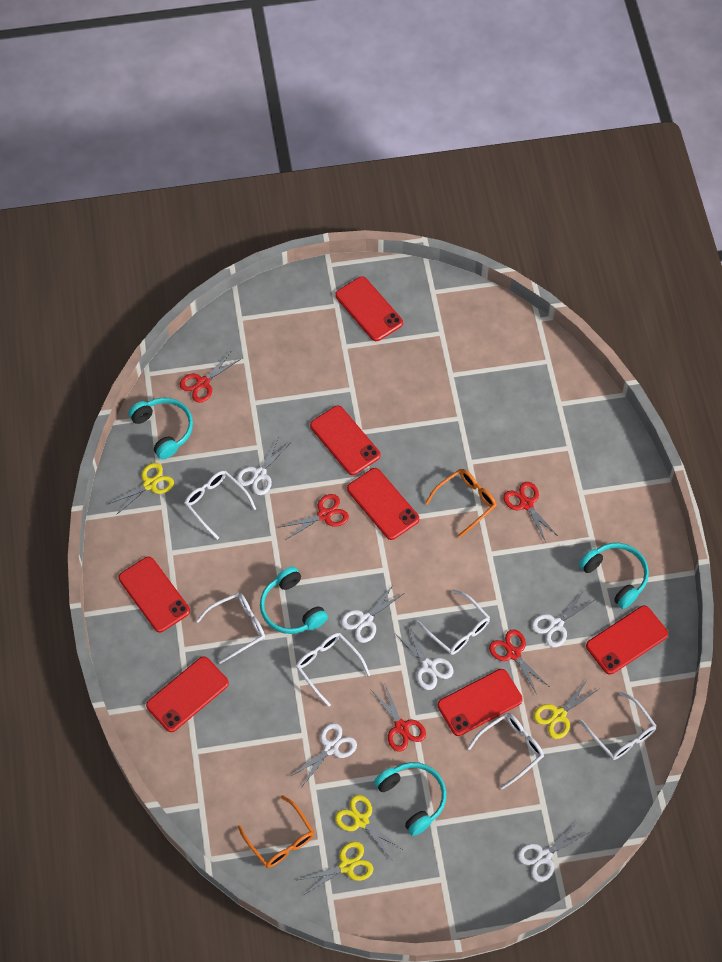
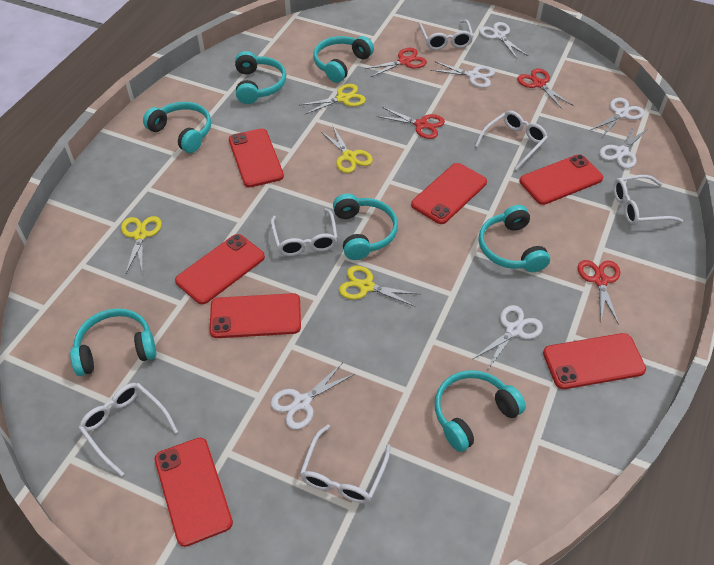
orange glasses: [238,795,314,868] [425,469,497,538] = 2 -> none = 0
red scissors: [179,351,241,403] [281,494,349,539] [372,684,426,752] [489,629,548,694] [503,482,559,542] = 5 -> [364,48,427,77] [377,107,445,139] [517,68,573,110] [578,260,620,325] = 4
turquoise headphones: [128,397,193,460] [260,566,328,634] [374,762,446,836] [579,543,649,609] = 4 -> [70,308,156,376] [143,102,211,153] [235,51,286,104] [313,36,374,83] [333,194,398,260] [435,370,526,452] [479,205,550,272] = 7

